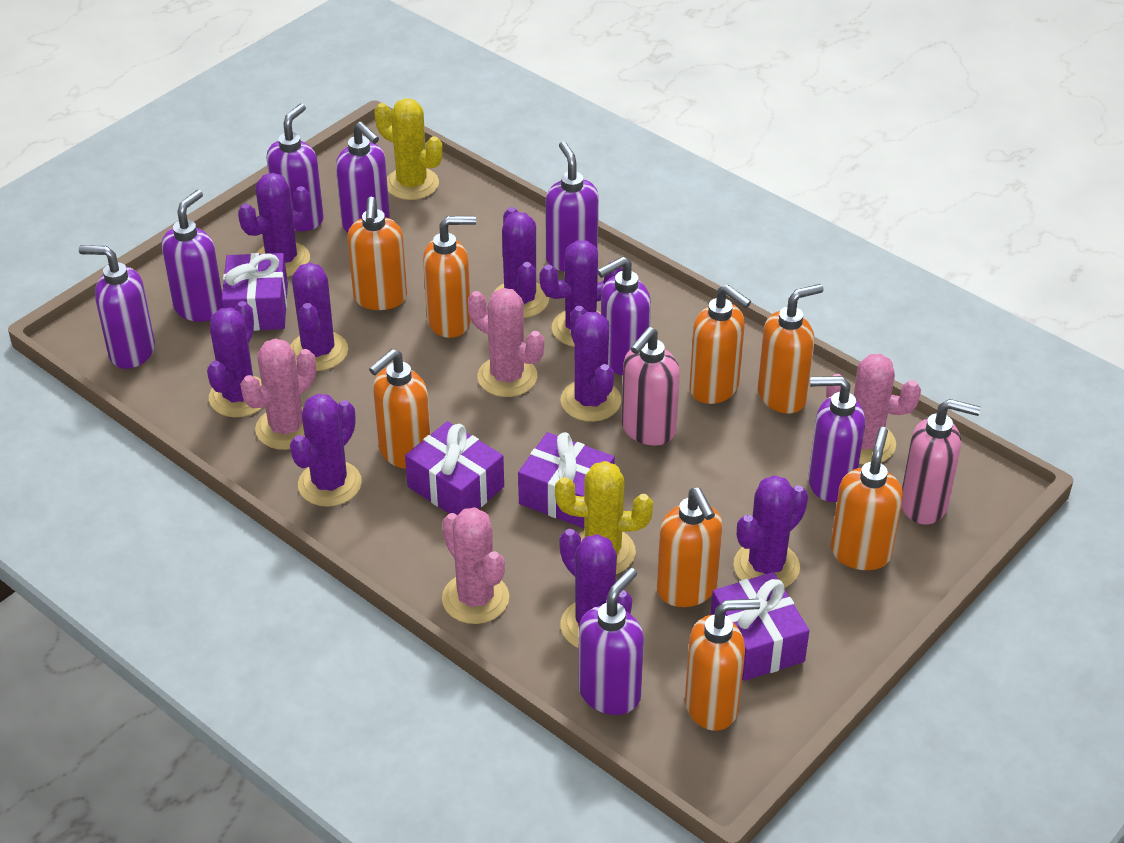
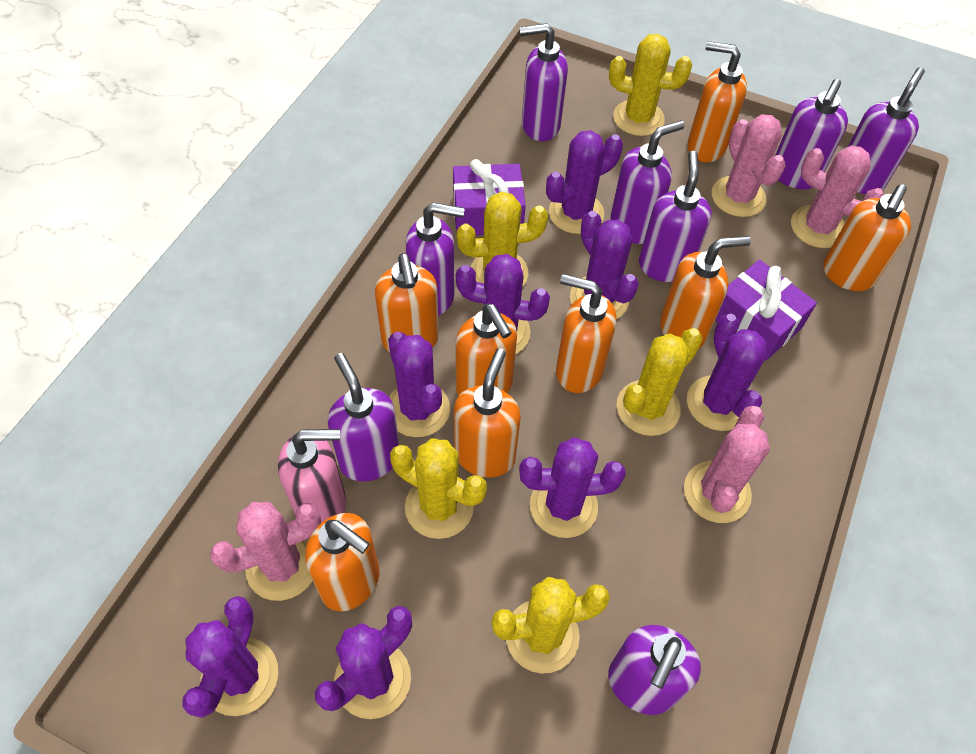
pink soap dispenser: [621,327,680,446] [902,399,981,525] = 2 -> [278,429,346,523] = 1
purple cactus: [207,301,263,417] [238,173,311,277] [290,263,348,371] [290,394,362,507] [495,207,549,318] [539,240,622,347] [559,529,632,648] [561,306,621,422] [734,475,808,588] = 9 -> [182,596,278,718] [315,606,412,719] [388,332,450,437] [456,254,550,354] [519,437,626,538] [546,130,623,234] [570,211,639,319] [687,314,767,431] = 8
purple gift: [222,253,288,331] [405,421,504,515] [518,432,615,528] [711,572,809,681] = 4 -> [453,159,526,235] [715,260,817,360] = 2
yellow cactus: [375,98,443,200] [555,461,653,574] = 2 -> [390,438,487,539] [456,192,548,287] [491,577,610,674] [609,34,692,136] [617,328,703,436] = 5

